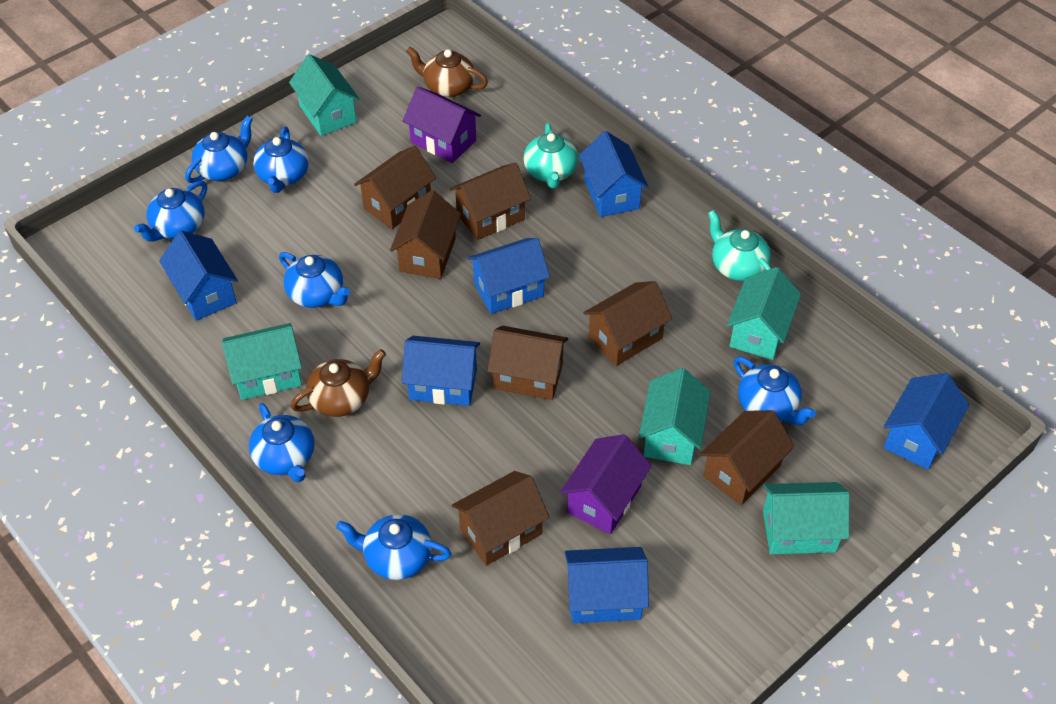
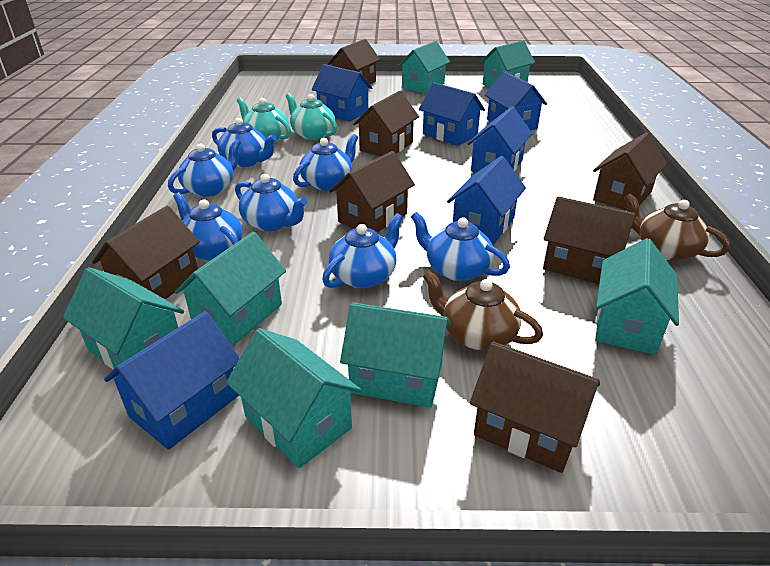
purple house: [403,87,481,163] [560,434,651,534] = 2 -> none = 0
turquoise house: [222,323,302,400] [289,54,360,136] [639,368,711,465] [727,267,801,360] [763,482,850,554] = 5 -> [63,267,184,369] [175,232,286,345] [226,328,361,468] [340,302,451,408] [398,41,450,94] [481,40,535,87] [595,238,679,355] = 7

